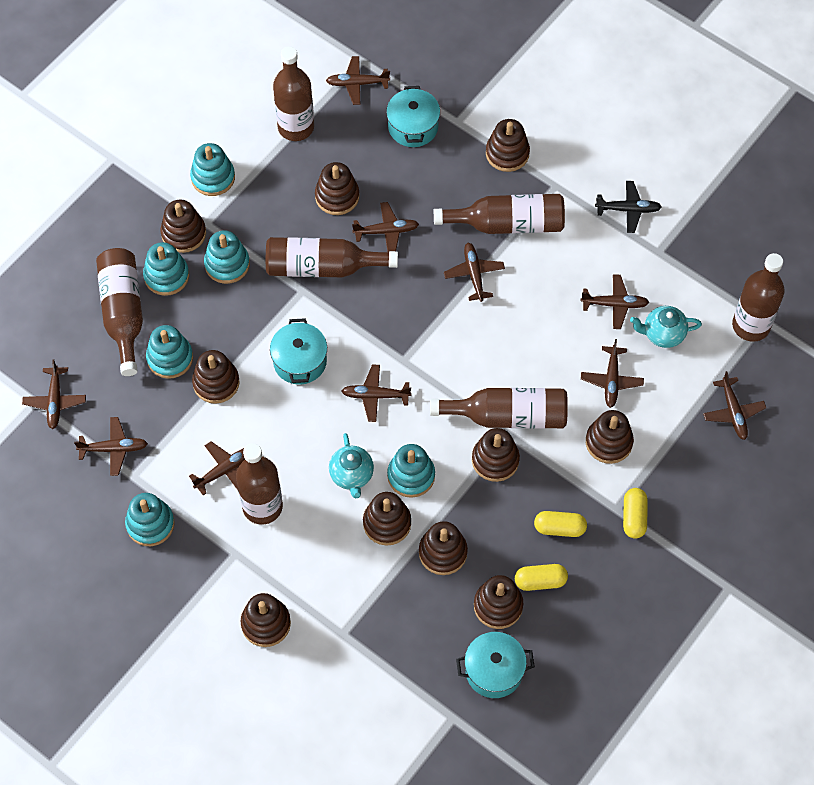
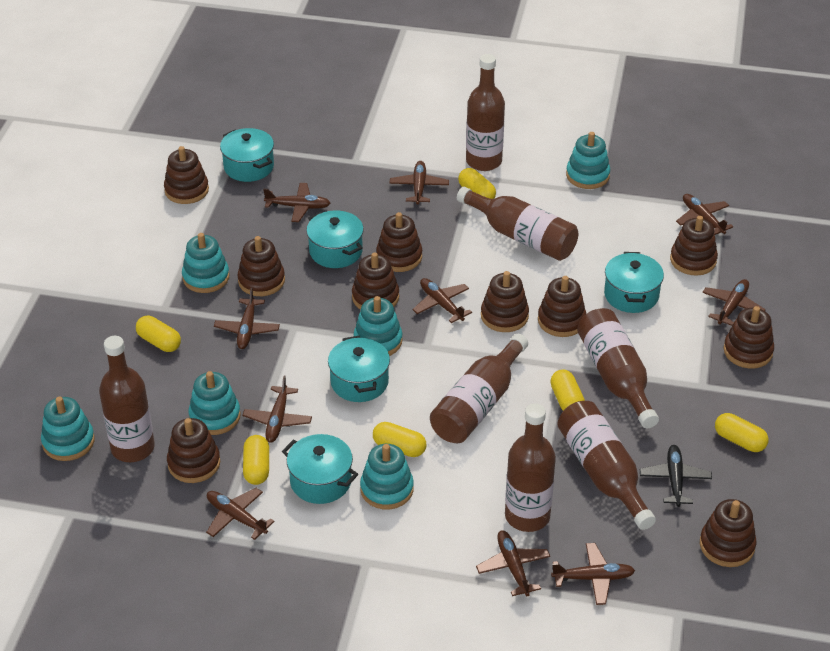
turquoise pot: [270,318,327,385] [386,86,440,147] [456,632,535,698] = 3 -> [220,128,274,182] [282,434,358,504] [306,211,364,268] [328,336,390,402] [604,252,664,313] = 5
turquoise teapot: [329,433,374,499] [630,306,702,348] = 2 -> none = 0
yellow capsule: [515,564,568,591] [534,511,587,537] [623,488,648,539] = 3 -> [136,316,181,352] [243,435,269,485] [373,422,426,457] [458,168,496,199] [550,370,585,411] [715,413,769,452] = 6

